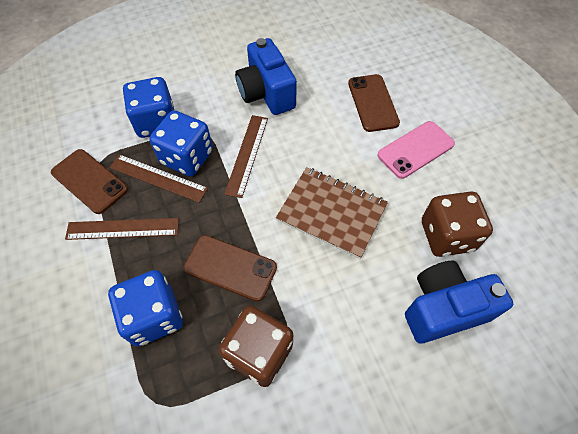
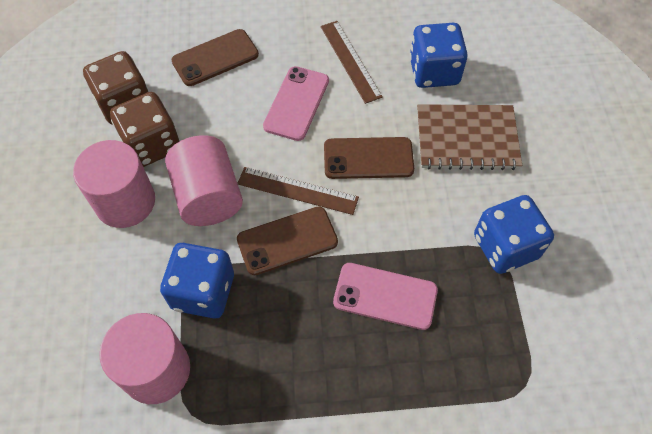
blue camera: [235,38,297,115] [405,261,513,343] = 2 -> none = 0
brown ruler: [65,218,179,240] [109,154,208,203] [224,115,268,198] = 3 -> [237,167,359,215] [321,21,383,104] = 2
pink cylinder: none = 0 -> [73,140,155,228] [99,313,190,404] [165,135,243,226] = 3
pink phone: [378,121,455,179] = 1 -> [263,66,329,141] [333,263,438,330] = 2

